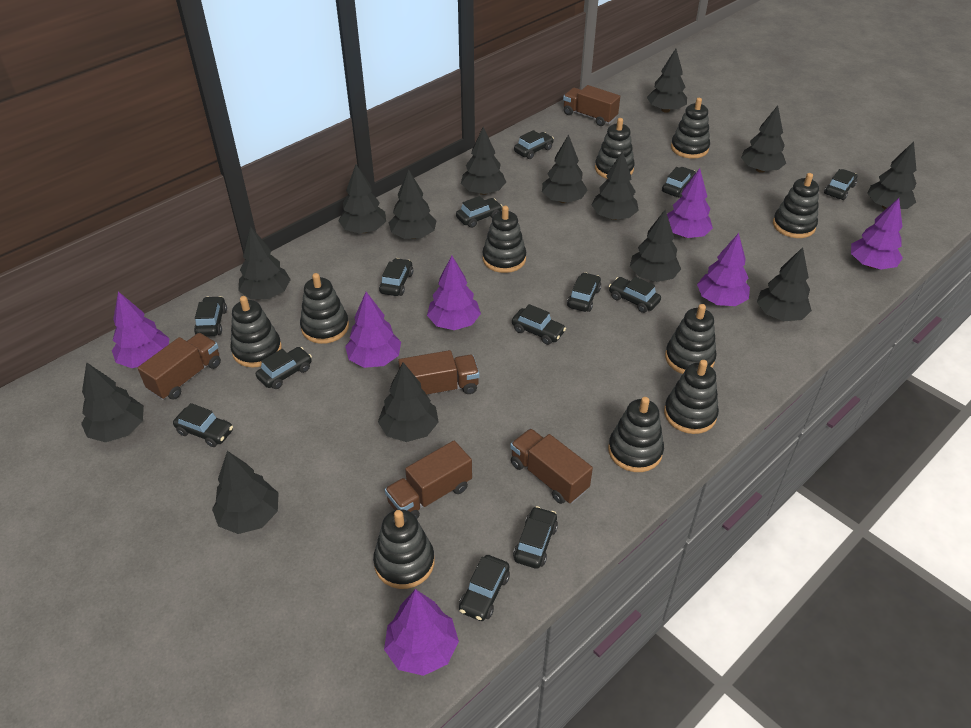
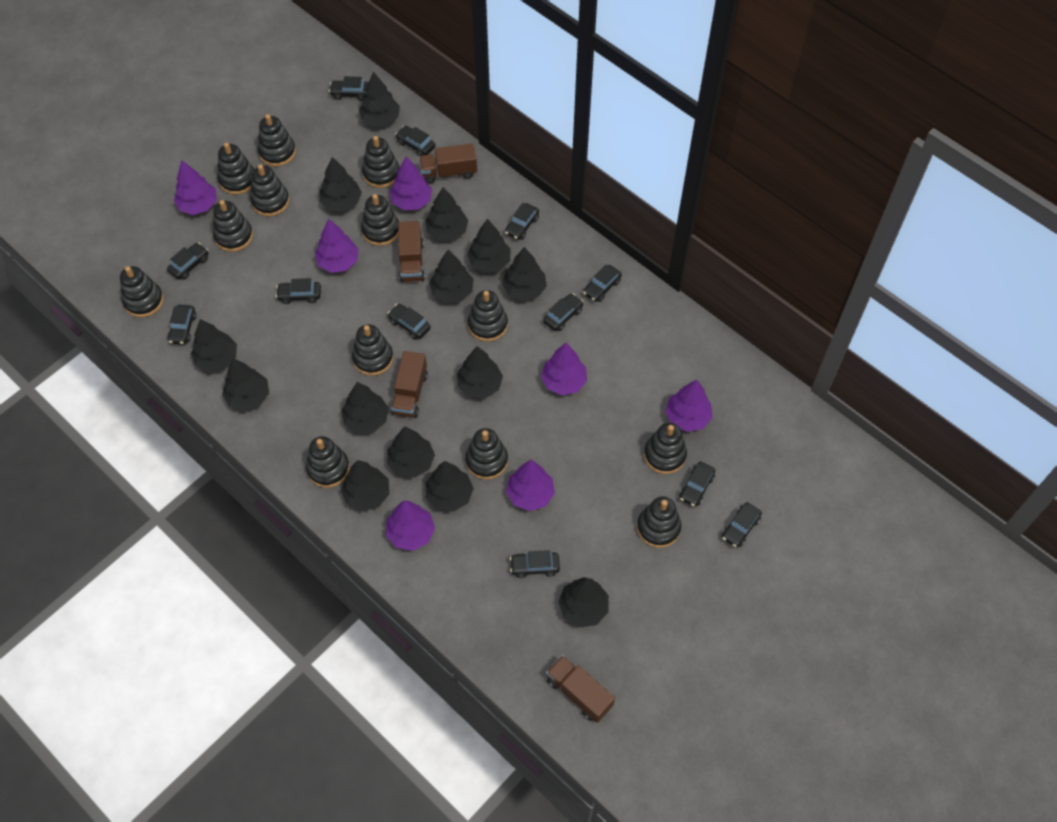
black car: [173,403,233,447] [194,296,227,336] [256,347,312,389] [379,258,413,296] [456,196,503,228] [459,555,510,621] [512,304,566,345] [513,506,558,569] [514,130,554,159] [567,272,601,312] [609,276,661,313] [662,167,696,198] [824,169,857,200] = 13 -> [167,242,208,280] [167,305,197,345] [276,278,321,304] [329,76,368,101] [388,304,431,340] [395,126,435,156] [505,203,539,240] [510,550,560,578] [543,293,584,331] [583,264,622,302] [679,462,716,507] [722,502,762,548] = 12
black stacking toy: [230,296,282,368] [300,273,349,344] [373,509,435,589] [482,206,526,273] [595,118,635,179] [608,397,664,472] [664,360,719,434] [665,304,717,374] [671,98,710,159] [773,173,819,238] = 10 -> [120,266,164,318] [213,200,253,252] [218,143,254,195] [250,164,289,216] [258,114,296,167] [306,436,350,488] [352,324,393,376] [361,194,399,246] [362,136,399,188] [465,428,508,480] [468,290,508,341] [637,497,681,548] [644,423,687,474] = 13
brown truck: [138,333,221,400] [385,441,472,519] [398,350,480,395] [510,428,593,504] [563,85,620,126] = 5 -> [391,351,428,418] [398,221,425,282] [419,143,477,184] [546,655,615,723] = 4

